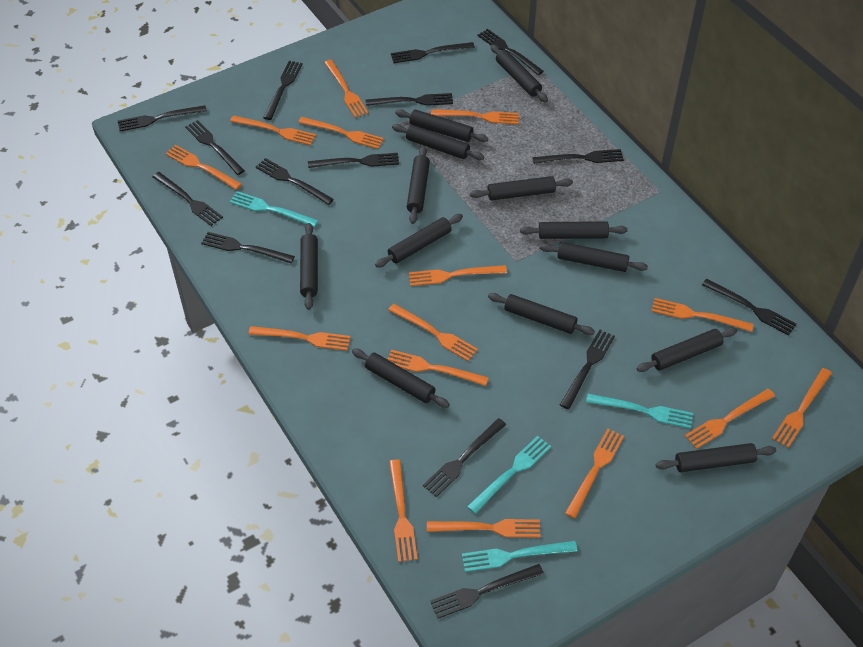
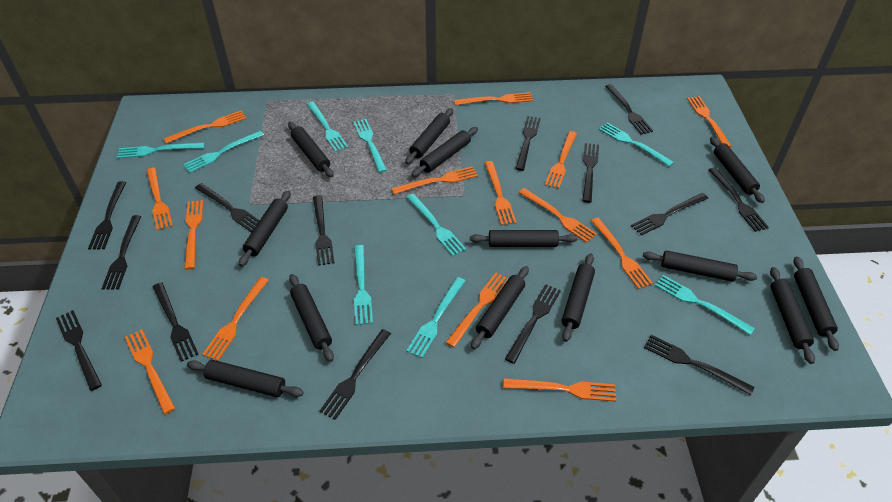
black fork: [118,105,207,132] [153,172,223,226] [185,120,245,175] [201,232,295,263] [256,158,334,205] [263,61,302,120] [308,153,399,168] [366,93,453,106] [391,42,475,63] [423,418,506,497] [430,564,544,619] [477,29,544,75] [532,149,624,164] [560,330,615,409] [702,279,797,336] = 15 -> [56,310,102,391] [88,181,126,250] [101,215,142,290] [153,282,198,362] [195,183,260,232] [313,195,334,266] [319,329,391,420] [505,284,561,364] [515,116,541,171] [582,143,599,203] [605,84,653,135] [631,193,708,236] [644,335,754,395] [709,167,769,232] = 14
orange fork: [165,145,242,190] [230,115,316,145] [248,326,351,351] [298,117,384,149] [324,60,368,118] [387,350,489,386] [388,304,478,361] [389,459,417,562] [409,265,507,286] [427,519,541,538] [431,109,519,124] [565,429,624,518] [651,298,754,332] [685,389,775,449] [772,368,832,448] = 15 -> [125,329,175,414] [146,168,173,230] [164,111,246,144] [184,200,203,270] [202,277,269,361] [391,166,478,194] [445,273,509,348] [454,92,533,105] [485,161,516,225] [503,378,616,402] [519,188,597,243] [545,131,577,189] [591,218,653,289] [687,96,732,147] = 14
turquoise fork: [230,191,318,227] [462,541,577,572] [467,436,551,514] [586,394,693,429] = 4 -> [117,143,205,159] [183,131,264,173] [306,102,348,152] [353,119,387,173] [354,245,373,325] [406,194,466,256] [406,277,465,358] [599,122,674,167] [655,275,755,335] = 9

